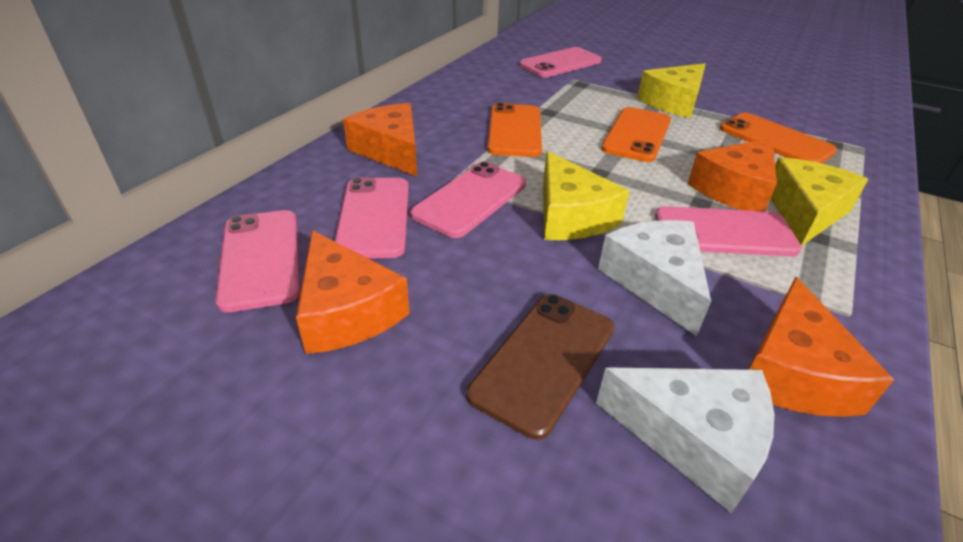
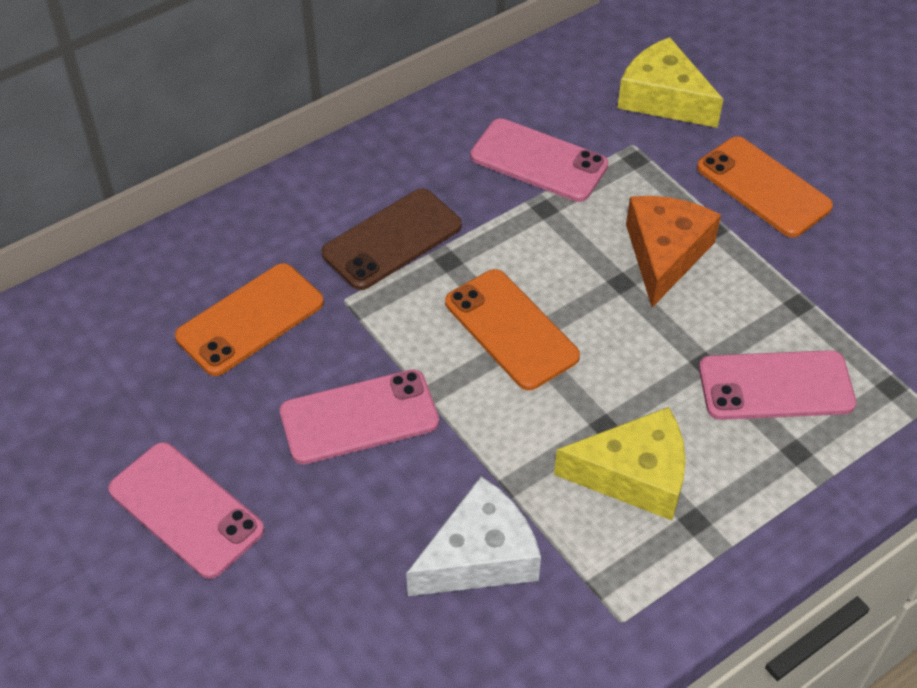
orange cheese: [296,230,410,354] [343,103,417,177] [687,138,777,211] [749,277,894,417] = 4 -> [626,196,721,307] = 1
pink phone: [215,210,300,313] [334,177,409,259] [410,162,526,238] [520,47,602,77] [655,206,802,256] = 5 -> [108,442,264,579] [280,369,439,465] [470,118,608,202] [699,350,856,420] = 4
white cheese: [596,368,774,513] [598,220,711,336] = 2 -> [406,476,541,596] = 1
yellow cheese: [543,151,630,240] [637,63,706,118] [771,157,869,246] = 3 -> [554,407,686,520] [617,37,723,128] = 2

